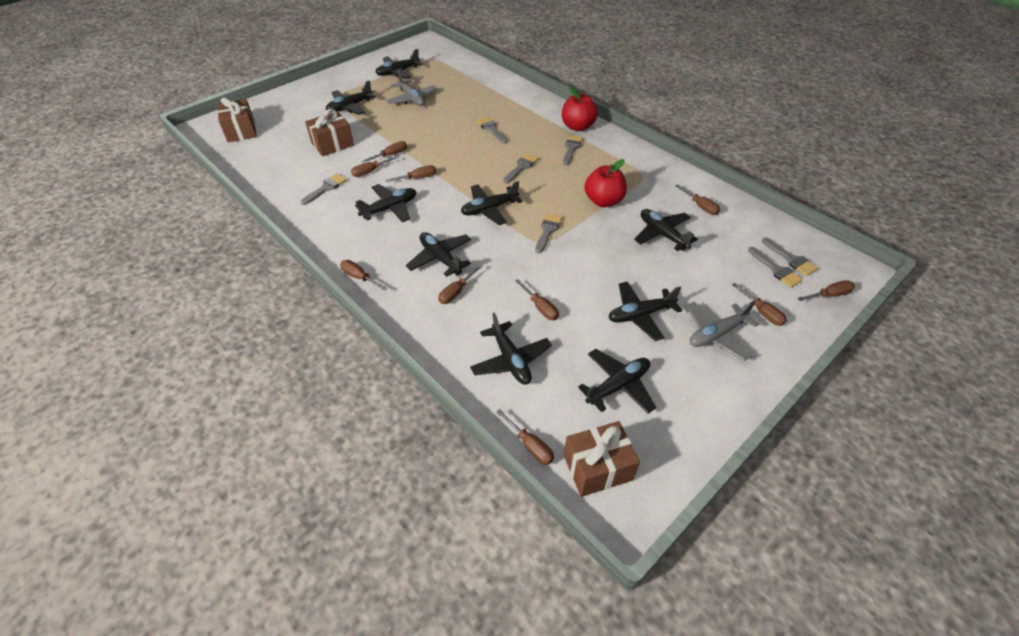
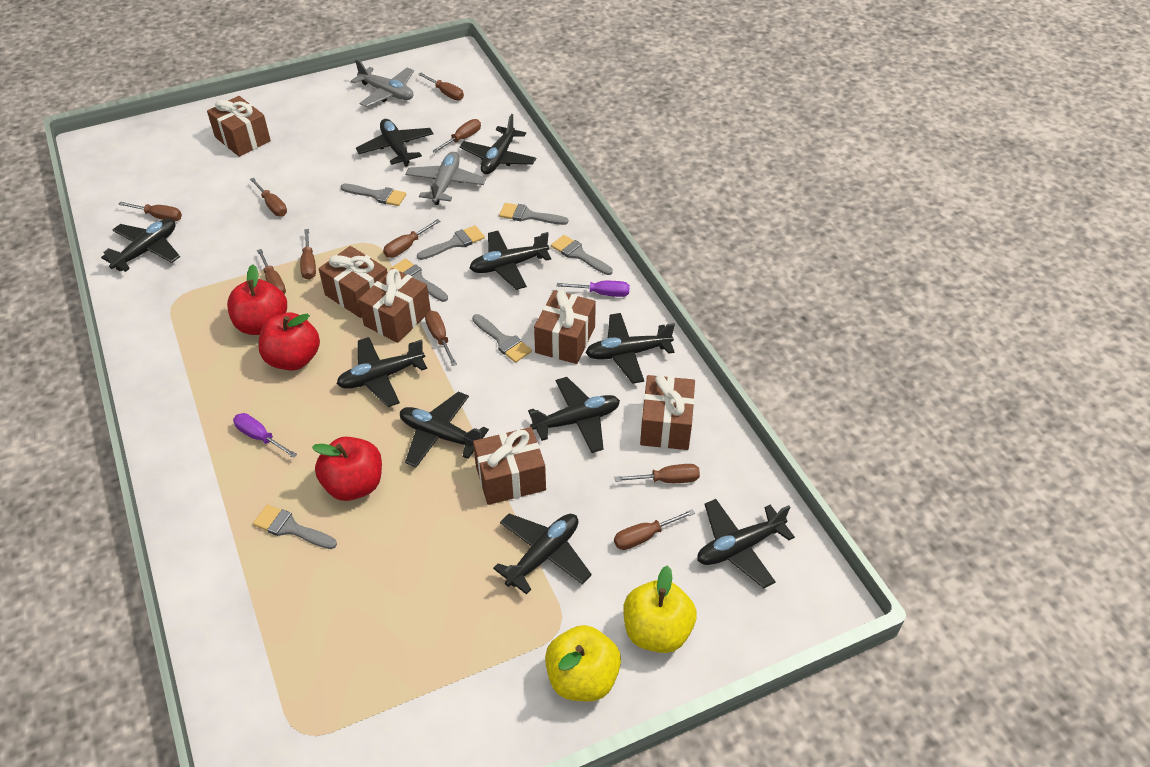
black plane: [326,80,376,115] [355,184,416,222] [375,49,422,79] [406,232,471,277] [461,181,522,225] [470,313,552,385] [578,349,656,414] [608,282,682,341] [634,209,698,251] = 9 -> [101,219,180,272] [337,337,427,407] [356,119,433,167] [400,392,489,467] [460,114,536,174] [470,231,551,290] [493,513,592,595] [528,377,620,453] [586,313,675,384] [697,499,795,588] = 10
brown gift: [217,98,257,142] [305,109,354,156] [564,421,640,497] = 3 -> [207,96,271,157] [319,246,387,318] [358,268,431,343] [473,427,546,505] [534,290,596,364] [640,375,695,450] = 6
purple screwdriver: none = 0 -> [233,413,297,458] [557,281,630,297] = 2
red apple: [562,86,598,131] [585,159,627,207] = 2 -> [227,264,287,335] [258,312,320,371] [312,437,382,501] = 3
yellow apple: none = 0 -> [545,625,621,702] [623,565,697,653] = 2

